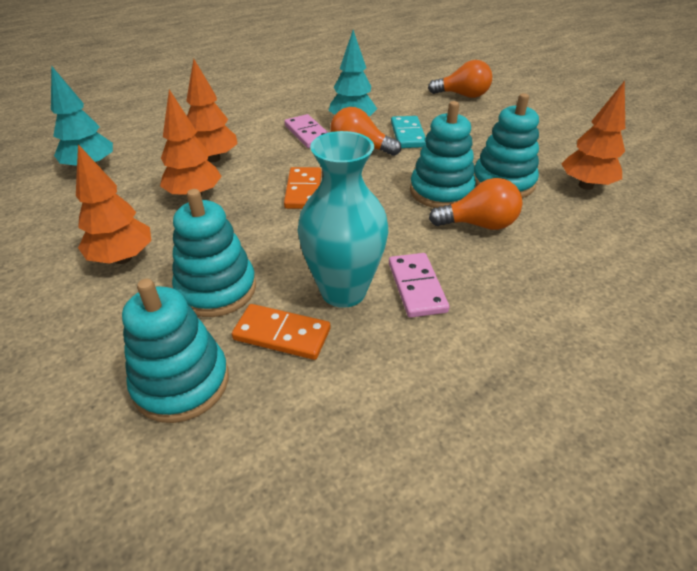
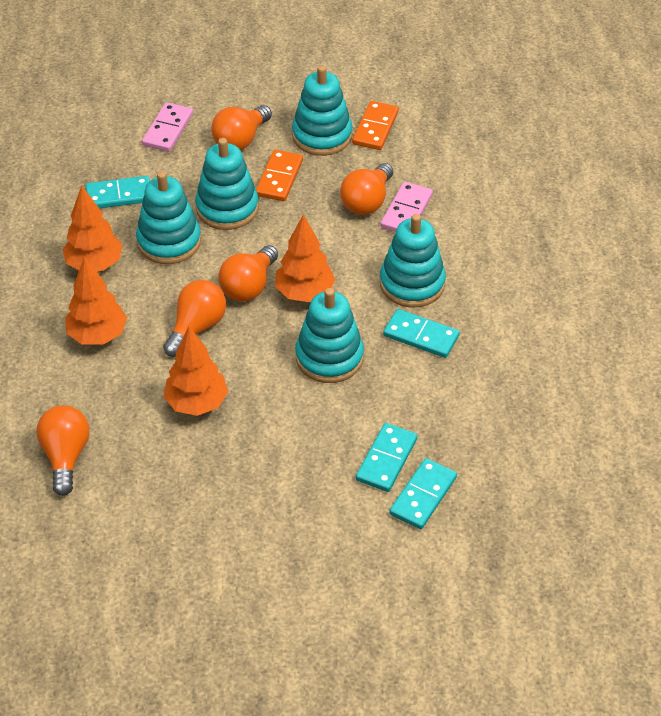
orange light bulb: [331,107,401,156] [428,60,492,98] [429,178,522,230] = 3 -> [37,405,89,496] [163,280,226,357] [211,105,272,150] [218,245,278,302] [340,163,393,215] = 5
turquoise domino: [391,116,426,148] = 1 -> [85,176,150,208] [356,423,417,492] [383,309,460,358] [389,458,457,529] = 4
turquoise stacking toy: [122,279,229,423] [172,189,256,317] [410,101,476,208] [474,93,539,198] = 4 -> [136,171,201,264] [195,138,259,230] [292,65,352,156] [295,288,364,383] [380,214,446,308] = 5
turquoise tree: [51,65,113,166] [328,30,377,116] = 2 -> none = 0
turquoise vase: [297,131,388,308] = 1 -> none = 0

